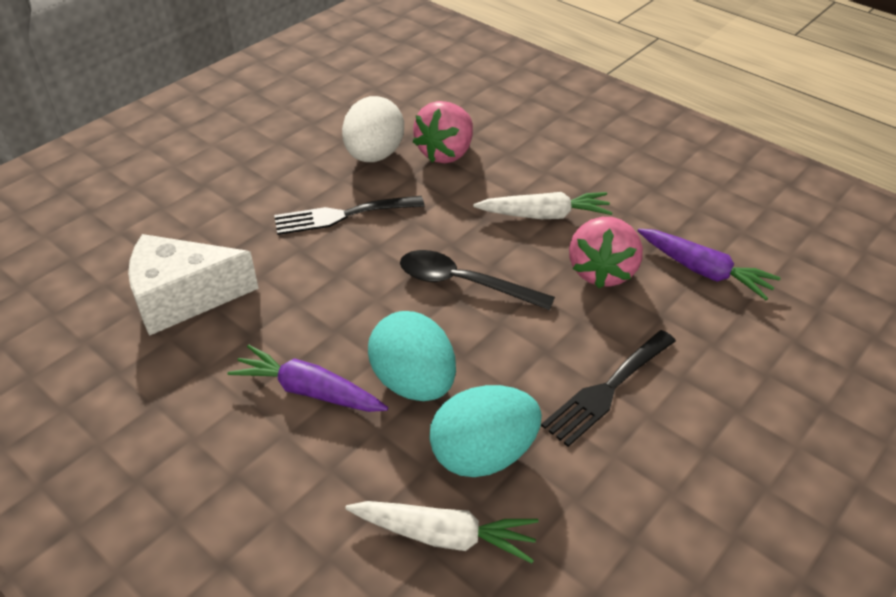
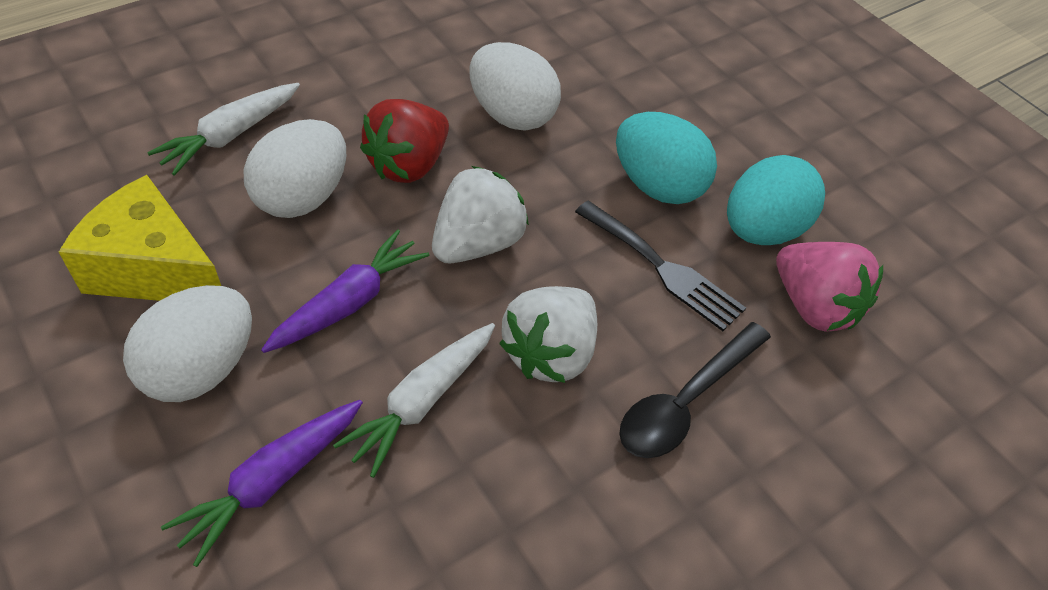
black fork: [274,196,425,235] [541,330,676,447] = 2 -> [575,201,746,331] = 1
pink strawberry: [413,101,473,163] [569,217,643,288] = 2 -> [776,242,883,332] = 1
red strawberry: none = 0 -> [360,99,449,183] = 1
white cheese: [128,234,259,336] = 1 -> none = 0
white egg: [342,96,404,162] = 1 -> [123,285,252,402] [243,119,346,218] [469,42,561,131] = 3
white strawberry: none = 0 -> [432,166,529,263] [499,286,597,383] = 2
yellow cheese: none = 0 -> [59,175,221,301] = 1

